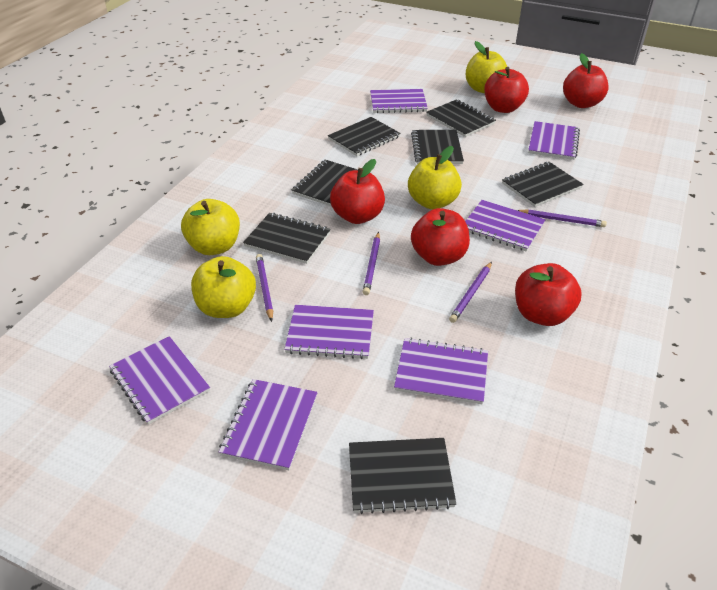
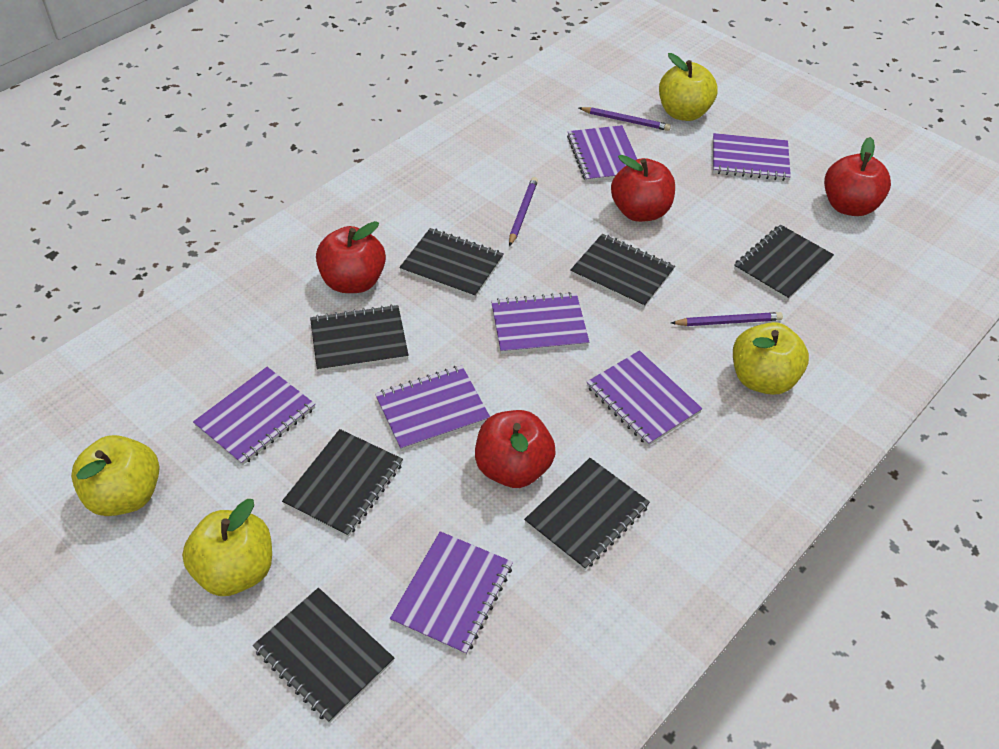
purple pencil: [256,254,273,322] [363,232,380,295] [449,262,492,323] [517,209,607,227] = 4 -> [509,177,538,246] [579,107,671,131] [671,312,783,326] = 3
red apple: [330,159,385,224] [411,208,470,266] [484,67,529,113] [515,263,582,326] [563,53,609,108] = 5 -> [316,221,386,293] [475,410,556,488] [611,155,675,222] [824,137,891,216] = 4

